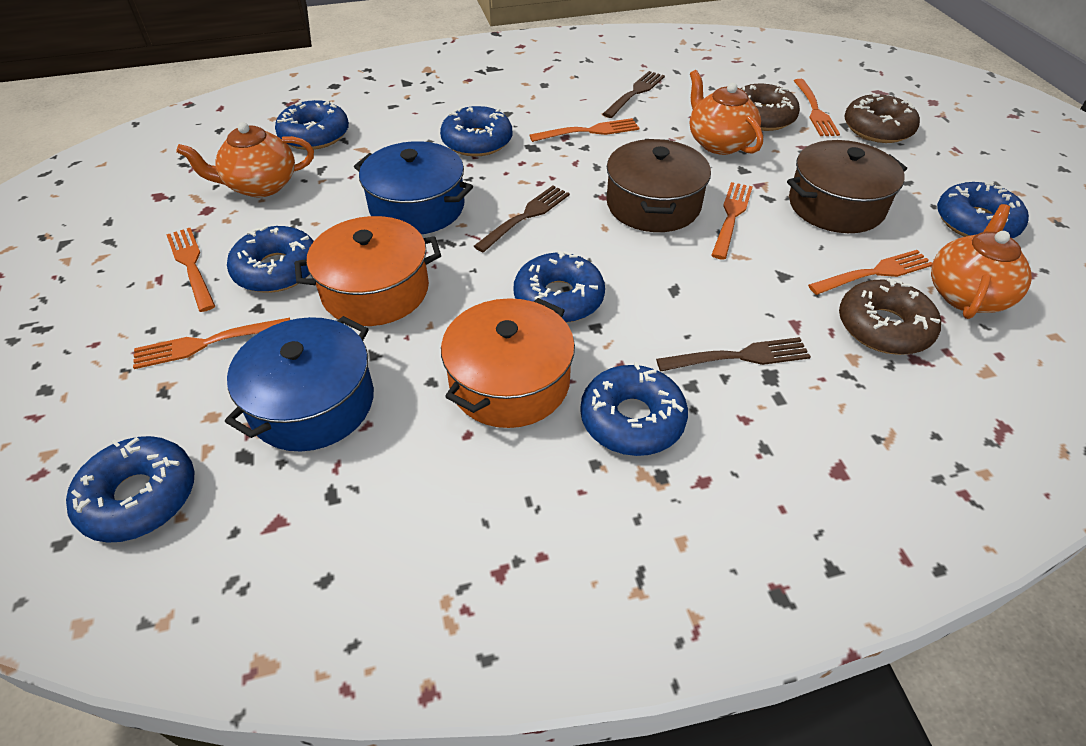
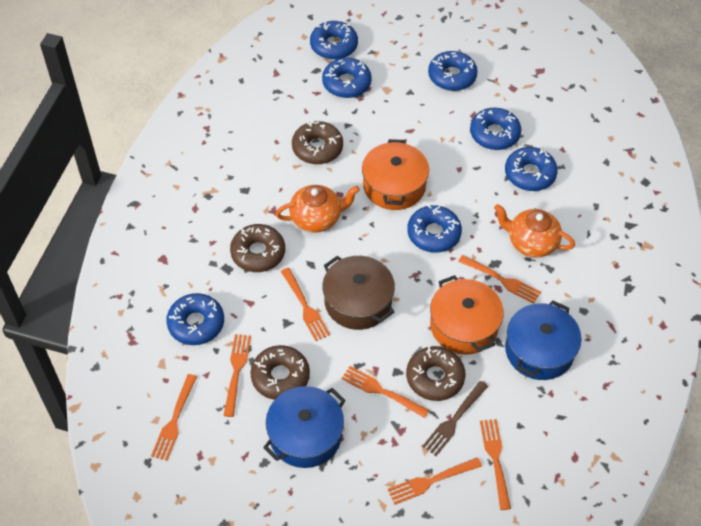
brown donut: [740,83,800,131] [839,278,941,355] [844,94,920,143] = 3 -> [230,224,285,272] [250,345,310,400] [292,121,343,164] [406,346,465,401] = 4
brown fork: [474,186,570,252] [603,71,665,118] [656,337,811,371] = 3 -> [422,381,488,456] = 1
brown pot: [607,139,711,232] [787,140,907,233] = 2 -> [322,256,395,330] = 1
orange fork: [133,318,290,369] [166,228,215,312] [530,118,639,142] [711,182,753,259] [794,79,840,136] [808,250,932,295] = 6 -> [151,374,197,461] [223,334,251,417] [281,268,330,341] [341,366,429,418] [388,457,482,505] [458,255,541,304] [480,419,511,510] = 7
orange teapot: [176,122,314,197] [690,70,763,155] [931,204,1032,319] = 3 -> [276,185,360,233] [494,204,575,258] = 2

